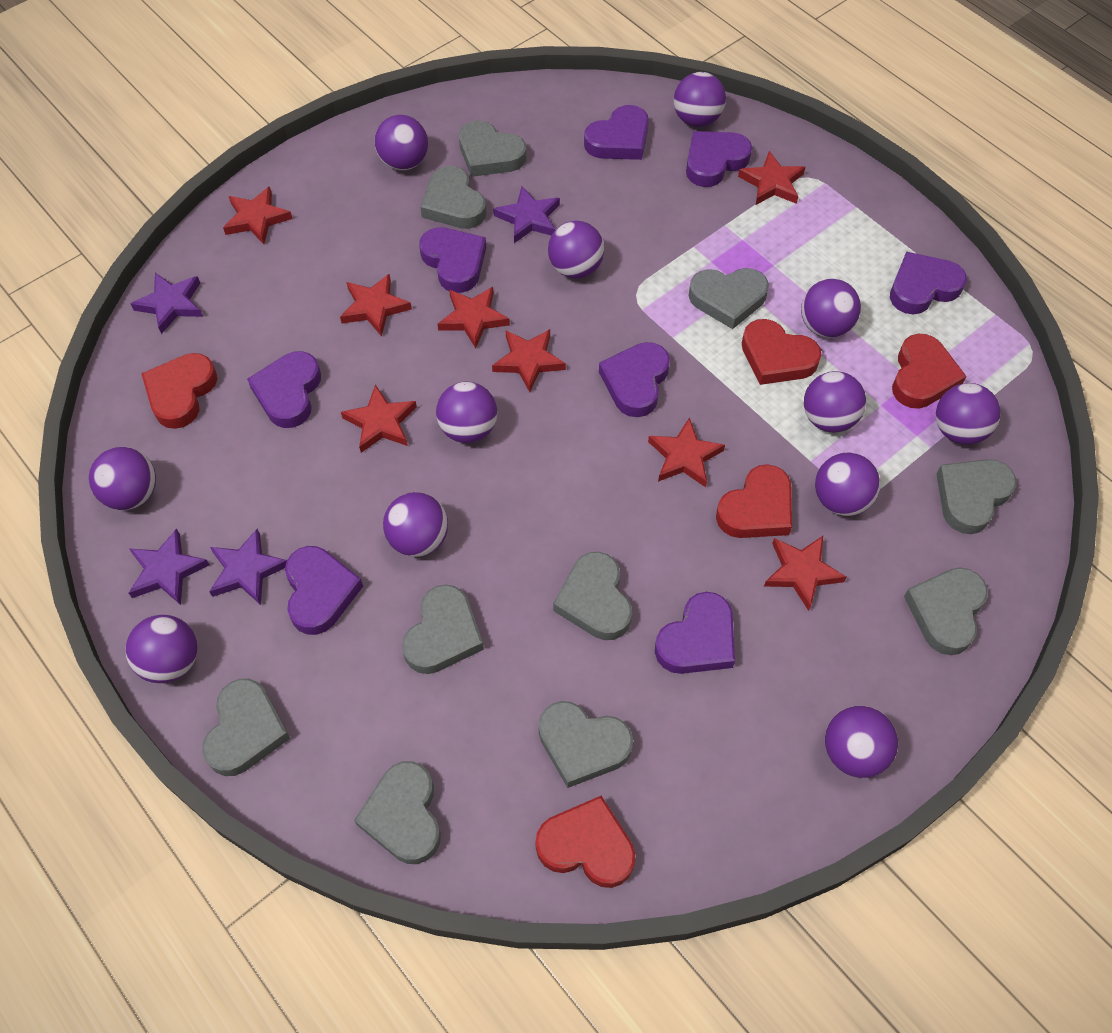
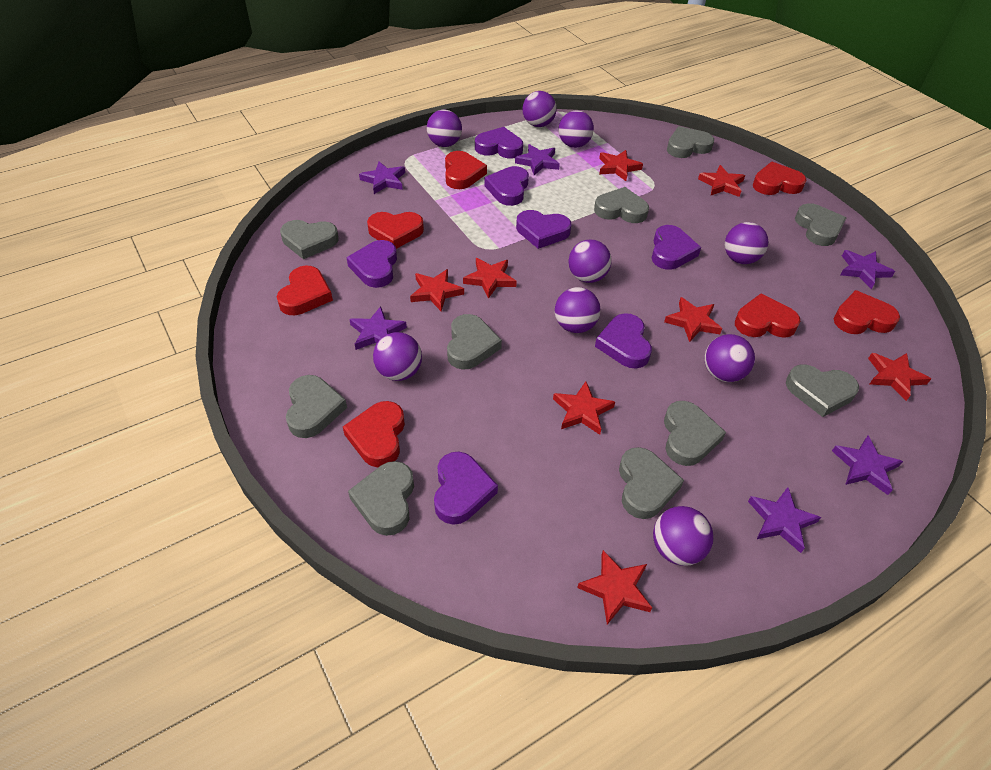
purple ball: [89,447,156,510] [126,615,197,683] [375,115,428,170] [383,492,448,557] [436,382,498,443] [548,221,604,279] [674,72,726,127] [801,279,861,338] [804,371,866,432] [815,453,880,516] [825,706,898,778] [936,383,1000,445] = 12 -> [373,332,422,381] [427,110,462,147] [522,91,557,127] [555,287,600,333] [558,110,594,148] [568,240,612,283] [653,506,713,566] [705,334,755,382] [725,222,768,264] = 9
purple heart: [247,351,321,428] [285,546,363,635] [419,227,486,293] [584,105,649,160] [599,342,670,417] [655,592,735,674] [686,131,752,187] [890,251,967,314] = 8 -> [346,240,397,288] [434,452,498,525] [475,127,523,159] [484,166,529,206] [516,210,571,249] [595,313,652,368] [652,225,701,270] = 7
purple star: [129,529,210,605] [131,273,203,334] [209,529,287,605] [493,186,560,243] = 4 -> [349,306,407,350] [359,161,405,194] [515,144,560,175] [748,487,821,553] [832,435,903,495] [840,250,895,289] = 6
red heart: [141,353,217,429] [535,796,635,888] [716,464,792,538] [742,319,822,385] [892,334,967,409] = 5 -> [277,266,333,315] [343,401,405,467] [367,212,424,249] [445,151,487,189] [735,294,801,338] [753,162,806,195] [834,290,900,334] = 7

